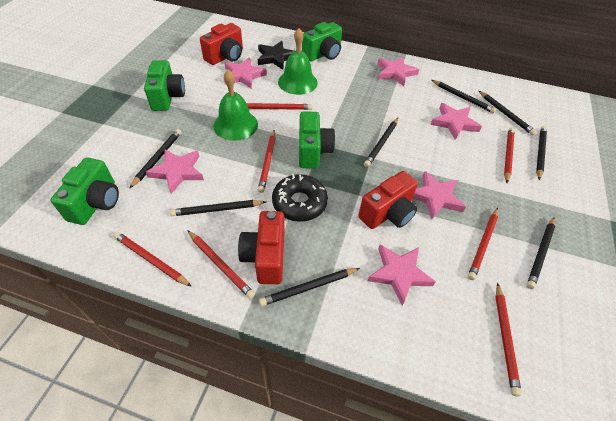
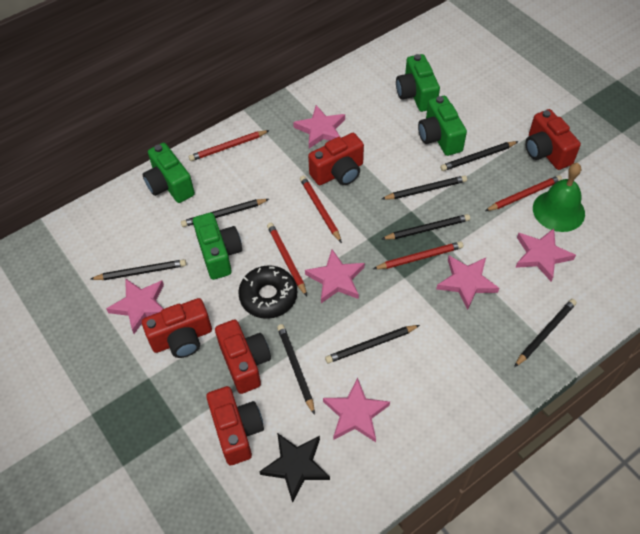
green bell: [213,70,258,141] [278,28,318,95] = 2 -> [533,163,585,232] = 1
red camera: [200,23,243,65] [238,211,285,284] [358,171,418,229] = 3 -> [142,298,212,358] [206,386,264,465] [215,320,271,394] [308,133,364,185] [525,109,581,170] = 5
red pencil: [114,232,192,287] [187,230,255,299] [247,103,312,110] [258,130,276,193] [468,208,498,280] [496,283,522,397] [504,127,515,183] = 7 -> [189,130,270,161] [267,223,307,296] [300,175,342,243] [373,241,463,269] [485,175,562,211] = 5

